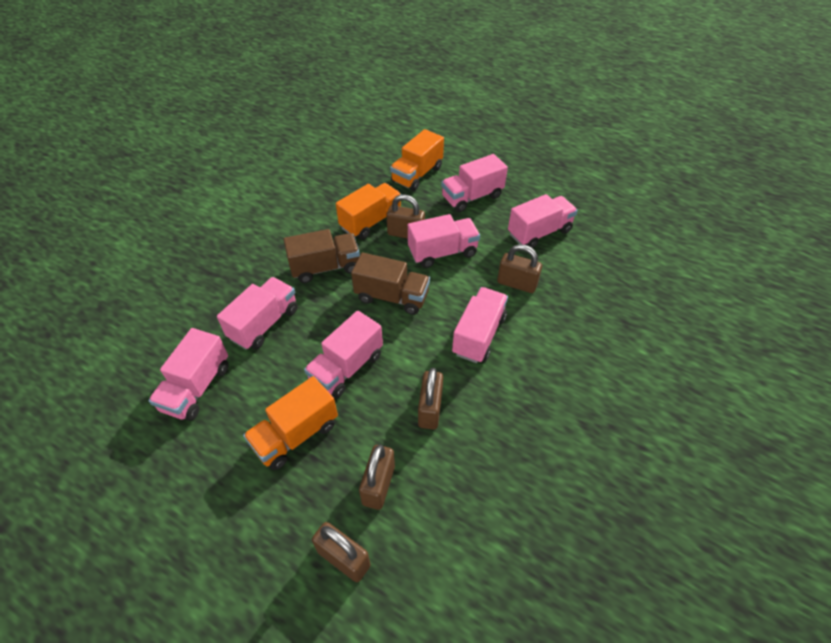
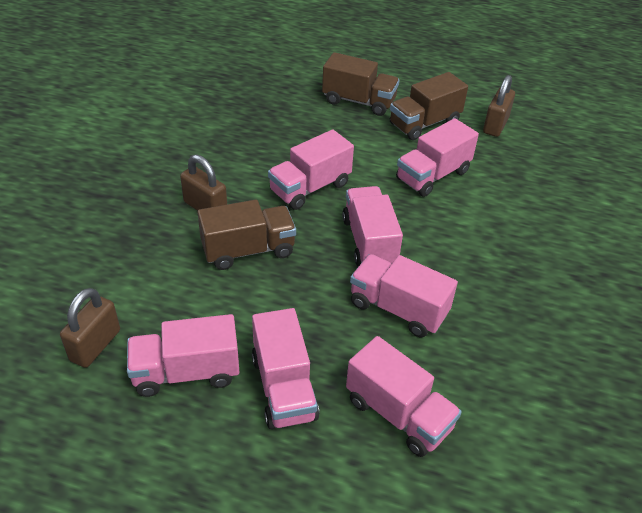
brown padlock: [312,522,371,582] [359,445,395,510] [386,195,425,239] [418,368,443,430] [497,244,542,293] = 5 -> [60,288,120,368] [180,154,227,211] [483,75,515,137] = 3
brown truck: [284,229,360,283] [351,253,430,315] = 2 -> [197,200,296,270] [322,52,400,116] [390,72,468,140] = 3
orange truck: [243,376,338,470] [336,183,402,239] [390,129,444,191] = 3 -> none = 0

